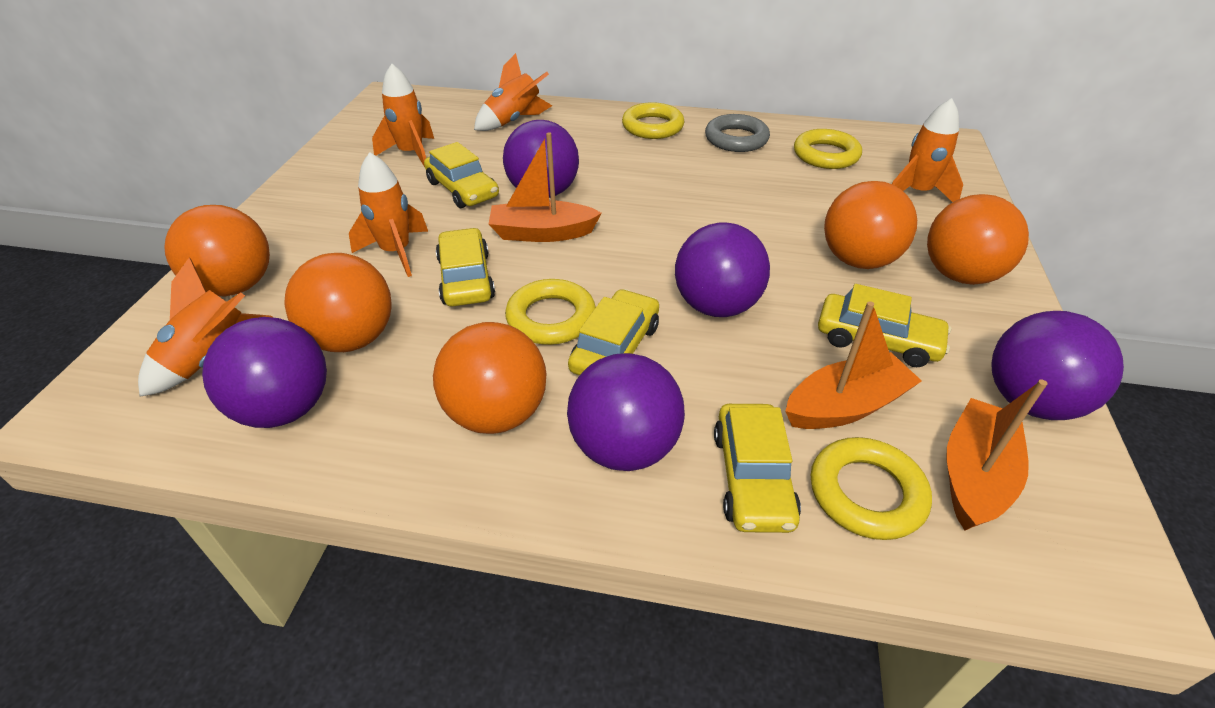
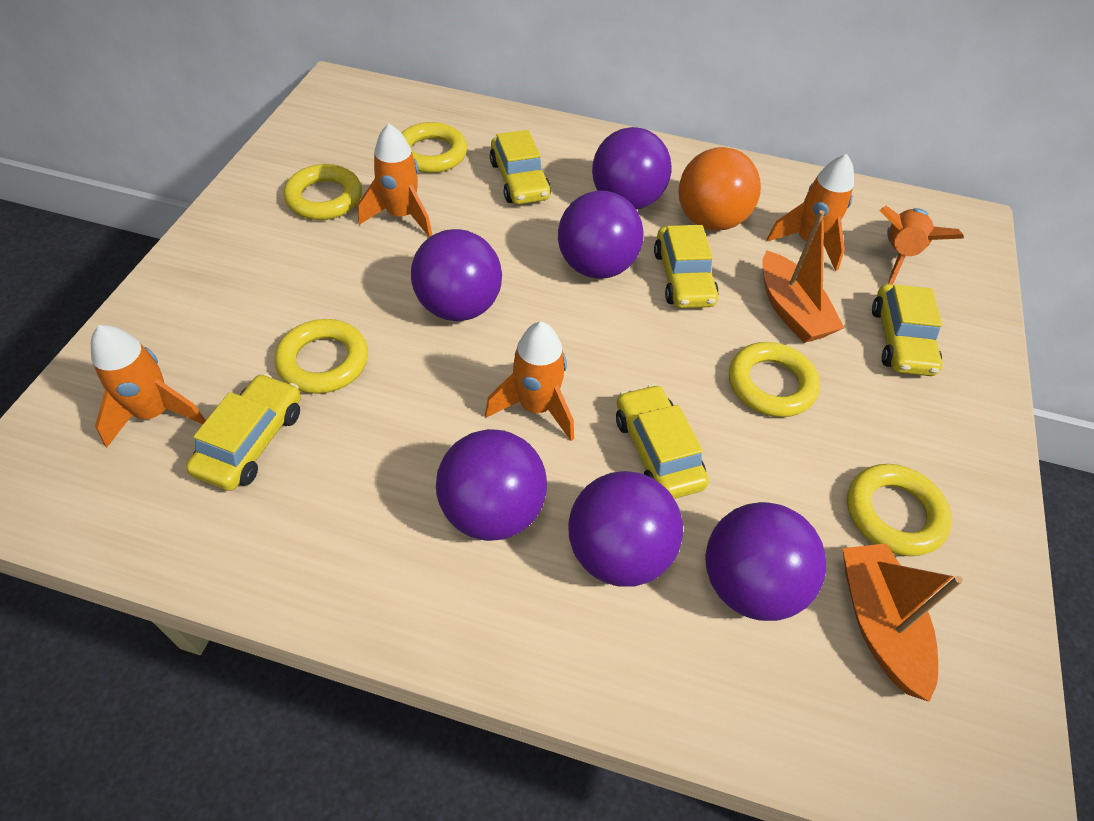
grey ring: [705,114,770,152] = 1 -> none = 0
orange ball: [164,205,270,296] [284,253,392,352] [433,322,546,434] [824,181,917,269] [927,194,1029,285] = 5 -> [678,147,761,231] = 1
orange boat: [489,132,602,242] [785,301,922,429] [946,379,1047,531] = 3 -> [762,210,844,343] [843,543,963,702] = 2
purple ball: [202,317,327,428] [503,120,579,198] [567,353,685,471] [675,222,770,317] [991,311,1124,420] = 5 -> [411,229,502,321] [436,429,547,541] [558,191,644,279] [568,471,683,587] [592,127,672,209] [705,502,826,621] = 6
yellow ring: [505,279,596,345] [622,102,685,139] [794,129,862,169] [811,437,932,540] = 4 -> [274,319,368,394] [283,164,362,220] [402,122,467,173] [729,342,820,417] [847,464,952,556] = 5

